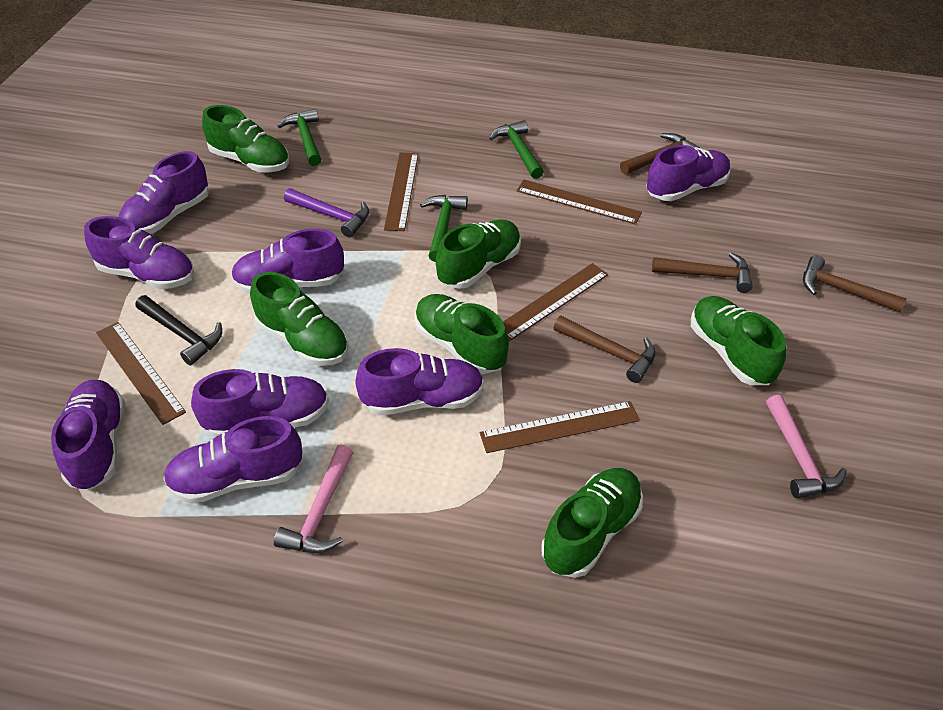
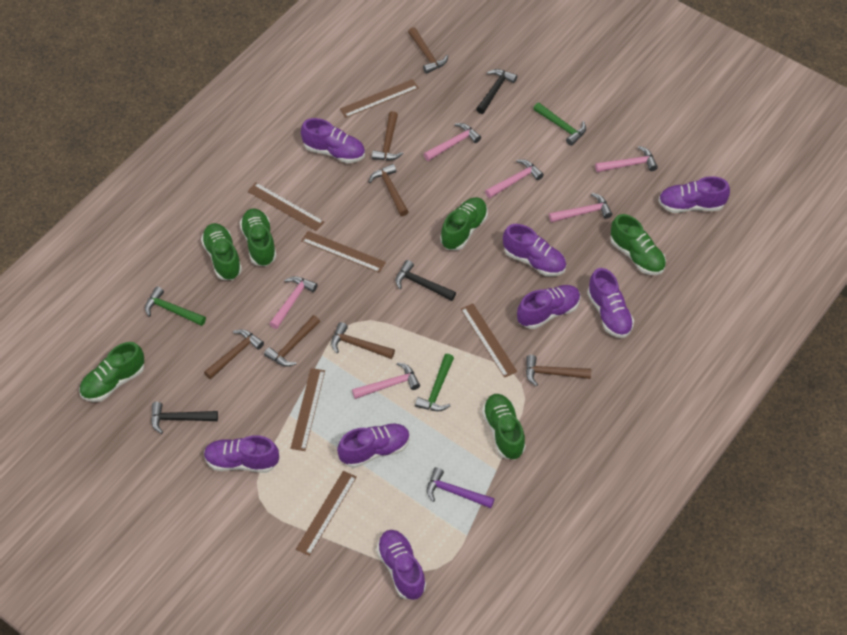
black hammer: [136,295,222,366] = 1 -> [151,402,218,434] [396,260,456,301] [476,69,517,114] = 3
brown hammer: [554,316,655,383] [620,133,700,175] [652,252,753,293] [803,255,907,313] = 4 -> [204,329,264,379] [264,315,320,367] [331,322,395,359] [369,164,409,216] [372,111,403,161] [408,27,448,74] [526,355,591,387] = 7
brown ruler: [96,322,186,425] [384,152,418,231] [480,401,640,453] [503,263,608,341] [516,180,642,225] = 5 -> [248,183,324,231] [290,368,325,451] [296,471,357,556] [301,231,386,273] [340,79,419,118] [461,303,517,378] = 6
pink hammer: [274,445,353,553] [766,395,847,498] = 2 -> [269,276,318,329] [352,362,420,399] [424,123,481,161] [485,159,544,198] [549,193,612,223] [595,146,658,172] = 6

